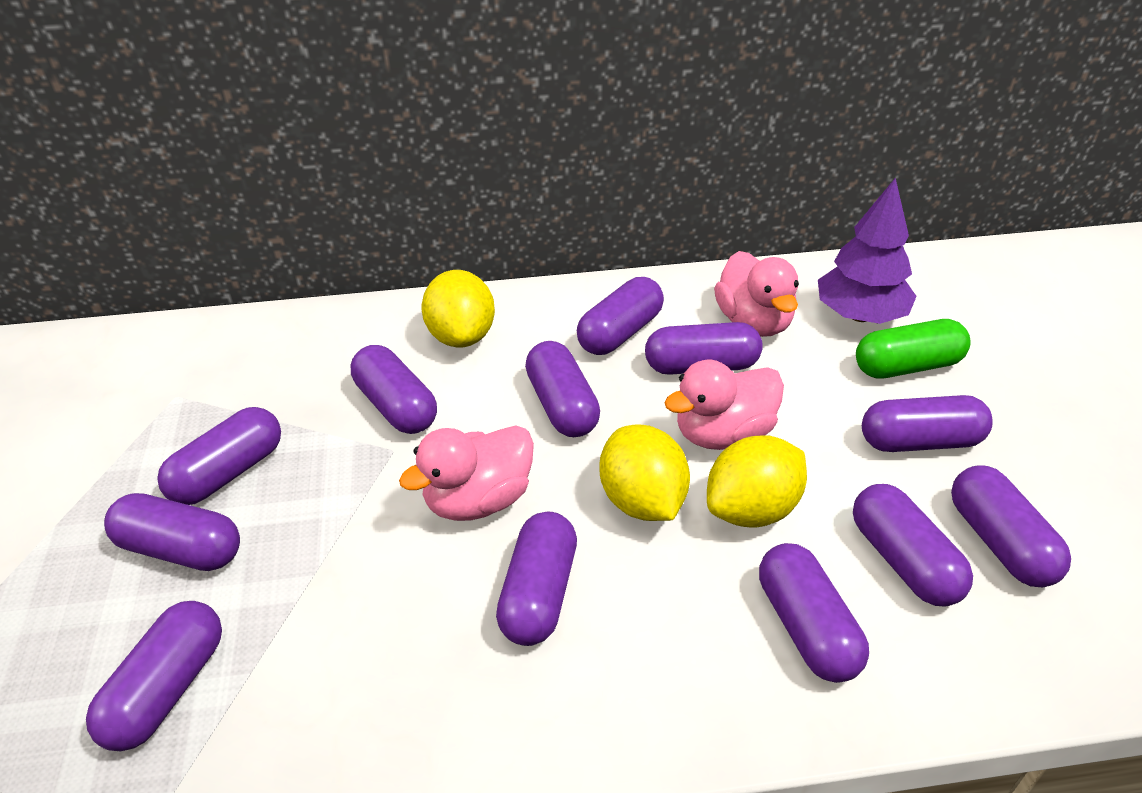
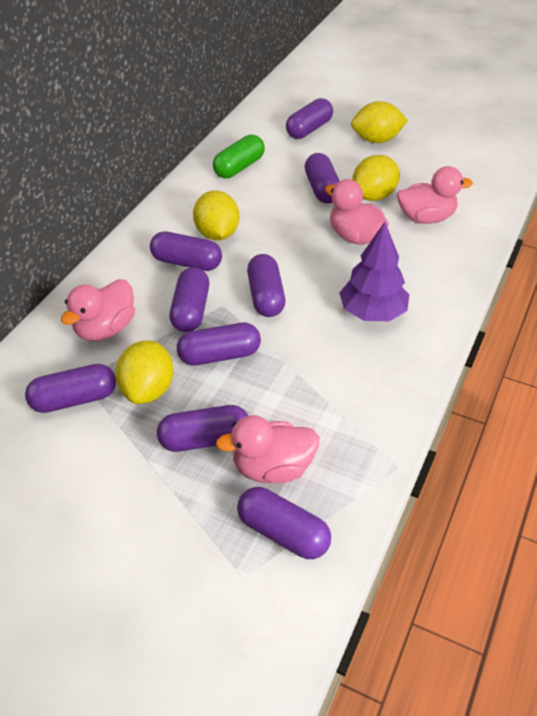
pink duck: [399,426,534,521] [664,360,784,450] [714,251,799,337] = 3 -> [61,279,135,341] [216,415,320,483] [325,179,389,245] [397,166,473,224] = 4
purple capsule: [86,601,222,752] [104,493,240,571] [157,407,281,505] [351,345,437,434] [496,512,577,646] [525,341,600,437] [577,277,664,355] [645,322,763,375] [759,543,869,683] [853,484,973,607] [862,395,993,452] [951,465,1071,587] = 12 -> [25,364,116,413] [150,231,222,271] [157,405,248,452] [169,267,209,332] [177,323,261,365] [237,487,331,559] [247,254,285,317] [286,98,333,139] [305,153,339,204] = 9
yellow lemon: [421,270,495,348] [599,424,690,521] [707,435,807,528] = 3 -> [115,340,173,404] [193,191,239,240] [351,101,408,143] [352,155,400,201] = 4

